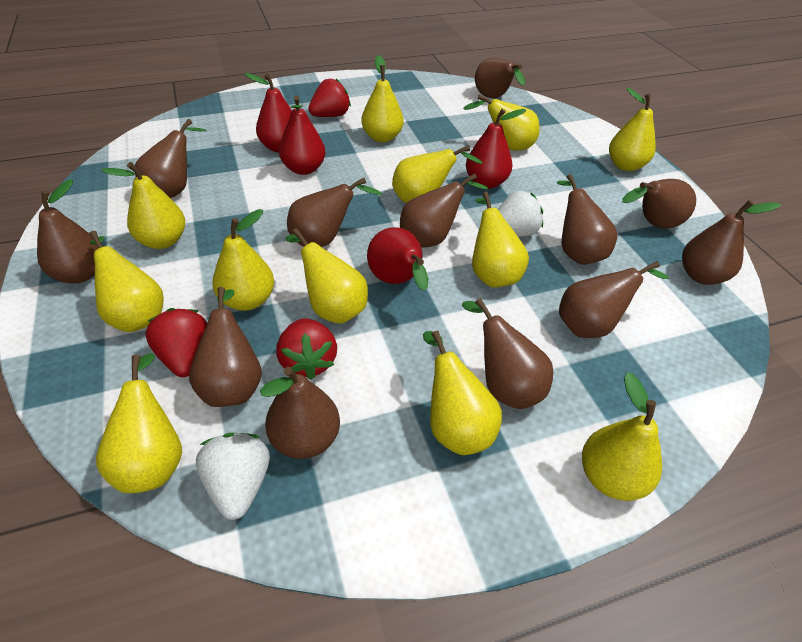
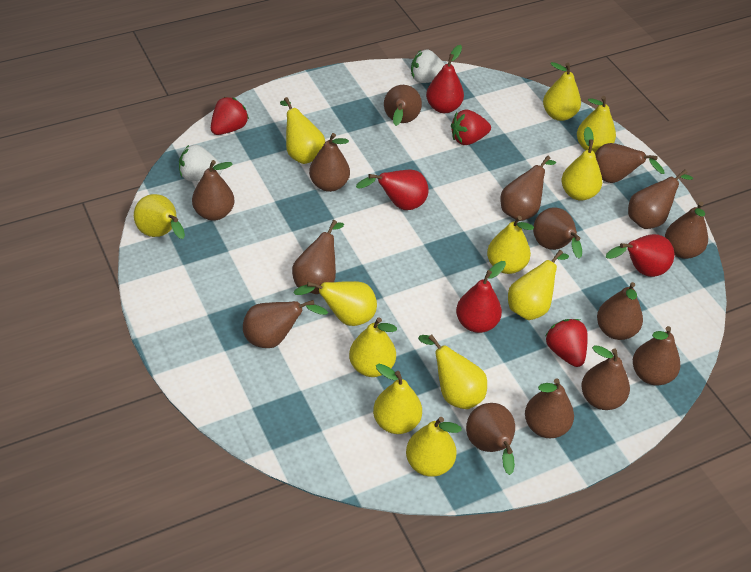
brown pear: [37,180,99,284] [135,119,207,198] [189,287,262,407] [260,367,340,459] [287,178,382,247] [400,173,488,248] [462,298,553,409] [475,58,525,98] [557,174,617,265] [559,261,668,338] [622,179,696,228] [682,200,781,285] = 12 -> [192,160,234,221] [243,300,328,348] [292,220,344,294] [309,133,350,192] [384,85,422,126] [466,403,515,475] [501,155,556,221] [525,378,574,438] [533,207,582,259] [581,345,630,410] [595,143,665,183] [597,282,643,340] [628,169,693,229] [633,326,680,386] [665,202,708,259] = 15

